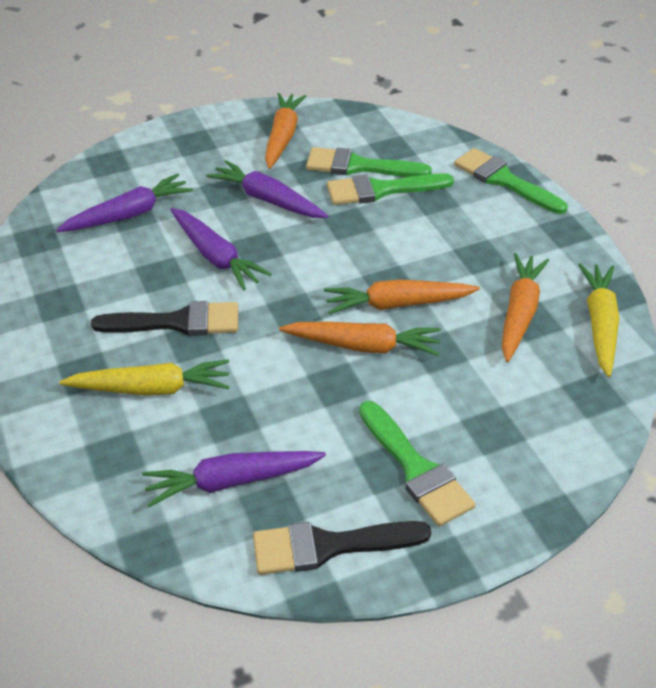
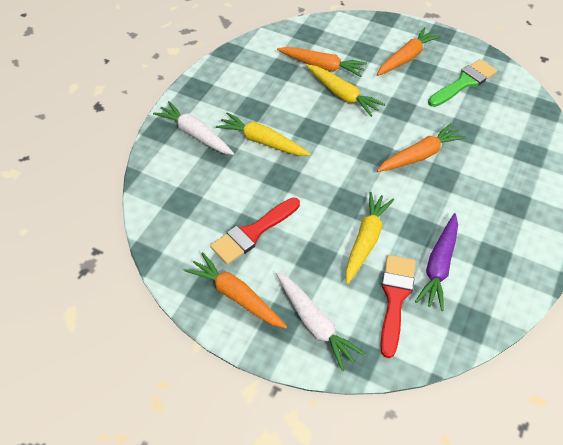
black brush: [91,301,238,336] [253,521,431,575] = 2 -> none = 0
green brush: [306,147,432,177] [327,173,454,205] [359,401,475,526] [454,148,568,214] = 4 -> [428,59,497,107] = 1
purple carrot: [56,174,193,232] [142,451,326,507] [170,208,271,290] [206,160,328,218] = 4 -> [415,213,458,311] = 1
red brush: none = 0 -> [210,198,300,265] [380,255,416,358] = 2
white carrot: none = 0 -> [153,101,234,155] [276,272,365,371] = 2
yellow carrot: [59,359,229,396] [578,263,619,377] = 2 -> [216,112,311,156] [306,64,385,117] [345,192,394,284] = 3

